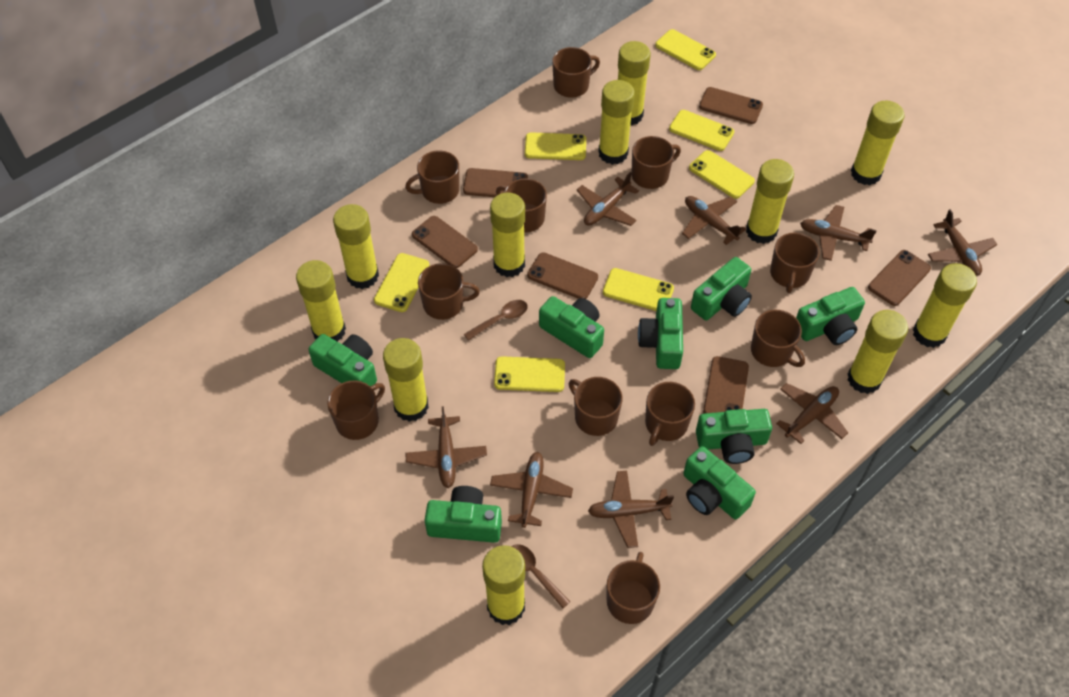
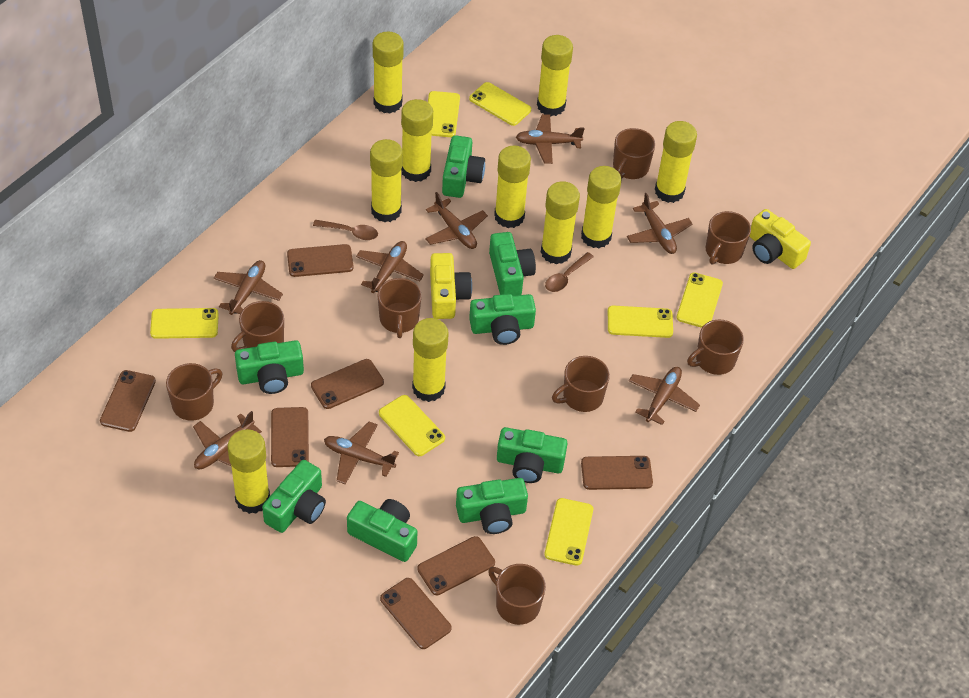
brown mug: [327,381,385,440] [405,150,459,204] [418,263,480,320] [496,178,547,232] [552,47,600,98] [569,377,623,436] [607,552,660,624] [632,136,681,189] [645,382,695,446] [751,310,805,367] [770,233,819,293] = 11 -> [166,363,222,421] [231,301,284,352] [377,278,422,338] [488,564,546,625] [552,356,610,412] [613,128,655,179] [687,319,744,375] [706,211,751,265] = 8
brown phone: [412,216,478,268] [463,168,528,197] [527,252,598,299] [699,87,763,124] [703,356,749,414] [868,250,931,306] = 6 -> [100,370,156,432] [271,407,309,467] [287,244,354,277] [311,359,384,409] [380,578,452,649] [417,536,495,595] [581,456,653,490] = 7
yellow camera: none = 0 -> [430,253,472,319] [749,209,811,269] = 2
yellow glue stick: [296,260,346,342] [333,204,379,289] [383,338,429,422] [482,545,525,625] [490,193,525,277] [598,80,635,165] [618,41,651,126] [746,159,794,244] [847,310,908,394] [851,101,905,185] [913,263,977,348] = 11 -> [228,429,270,514] [370,139,403,222] [373,32,404,114] [401,99,433,182] [412,318,449,402] [494,146,531,228] [537,35,573,116] [541,181,580,264] [581,166,622,248] [655,121,697,203] = 10

